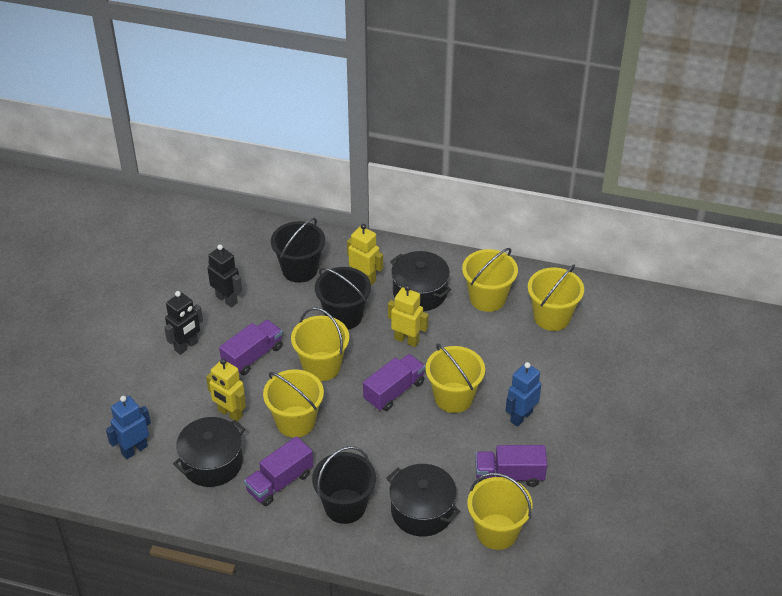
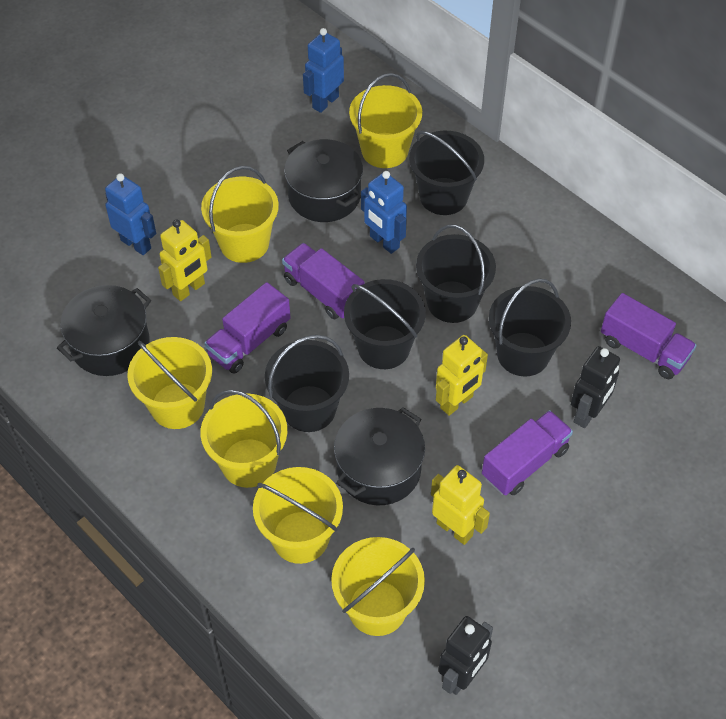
black bucket: [271,218,325,283] [312,446,376,524] [315,267,371,330] = 3 -> [265,335,349,432] [344,279,426,369] [409,131,484,215] [416,225,496,323] [489,279,571,376] = 5
blue robot: [106,396,151,459] [506,362,541,426] = 2 -> [105,173,156,255] [303,28,344,113] [361,171,407,254] = 3

